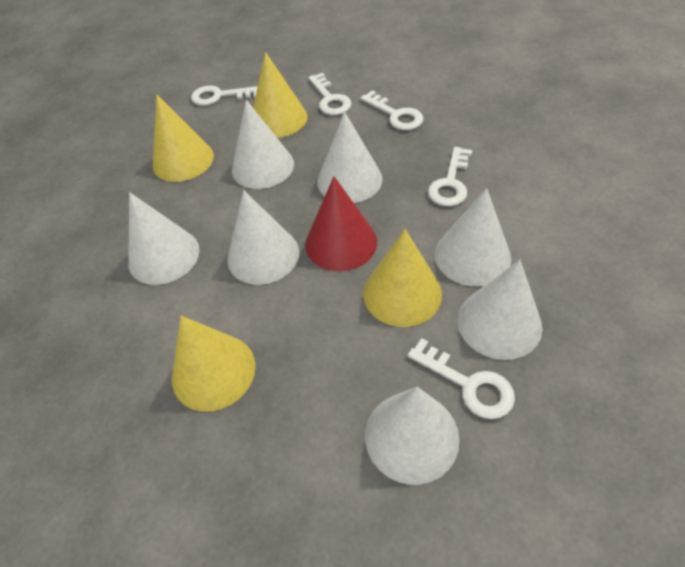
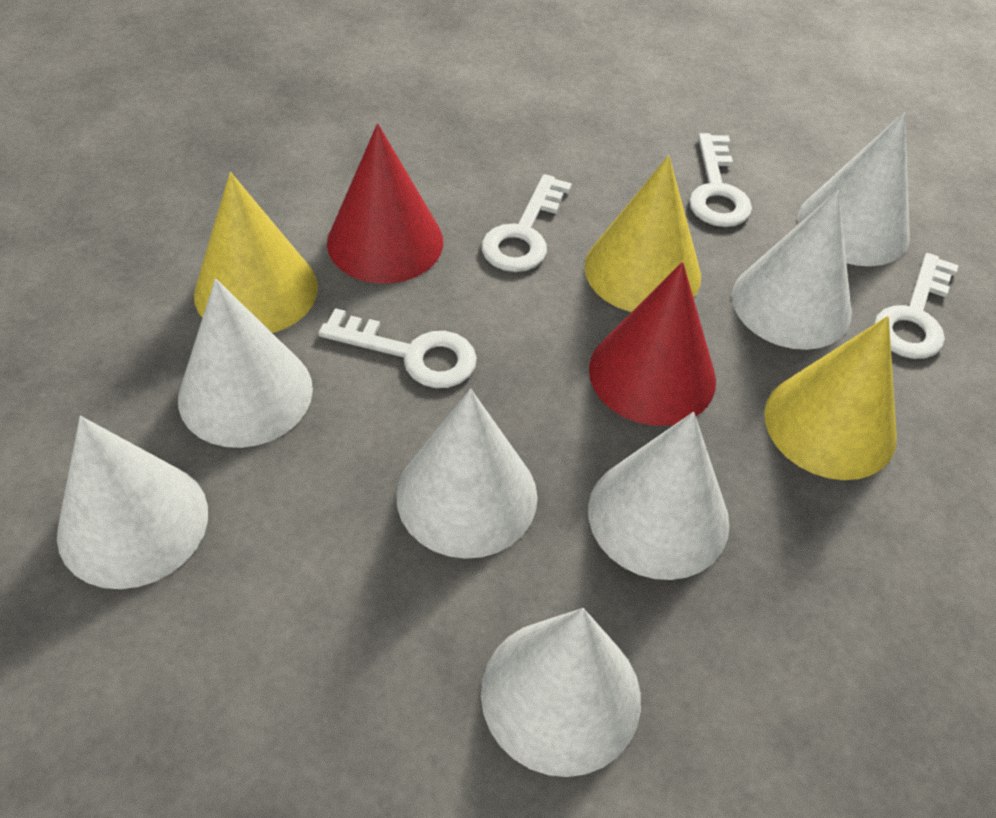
red cone: [305,176,377,271] = 1 -> [327,123,443,284] [589,262,716,426] = 2
white key: [191,85,258,106] [308,73,352,115] [360,90,424,130] [408,338,515,419] [428,147,472,206] = 5 -> [318,308,477,388] [482,174,572,272] [689,133,752,227] [874,253,959,359] = 4
yellow cone: [153,95,214,182] [172,316,256,412] [253,52,308,138] [363,229,442,327] = 4 -> [194,172,318,333] [584,155,701,312] [764,316,897,480] = 3

